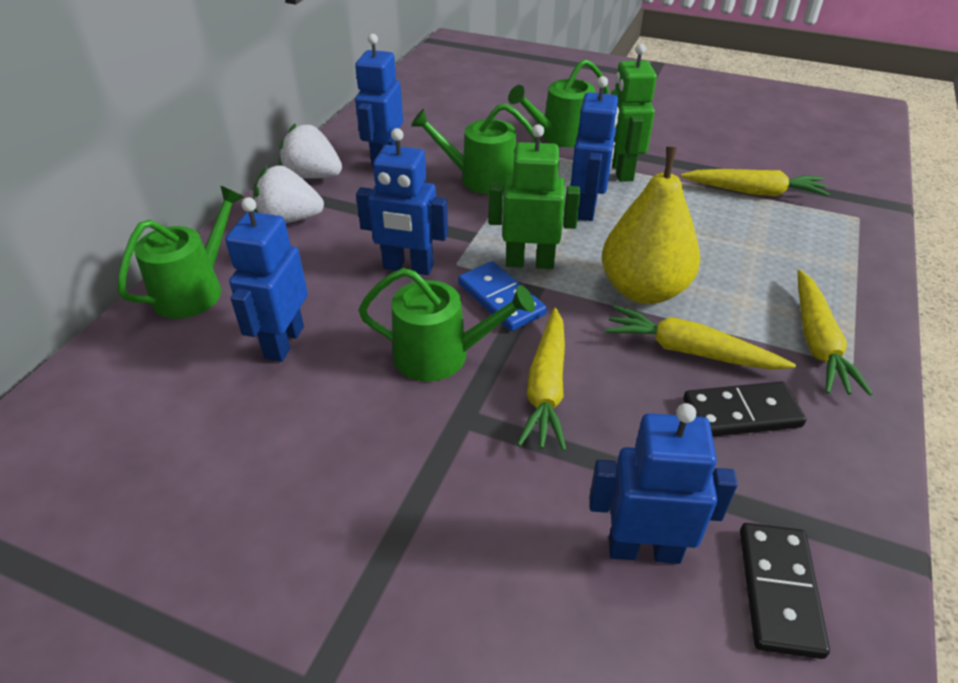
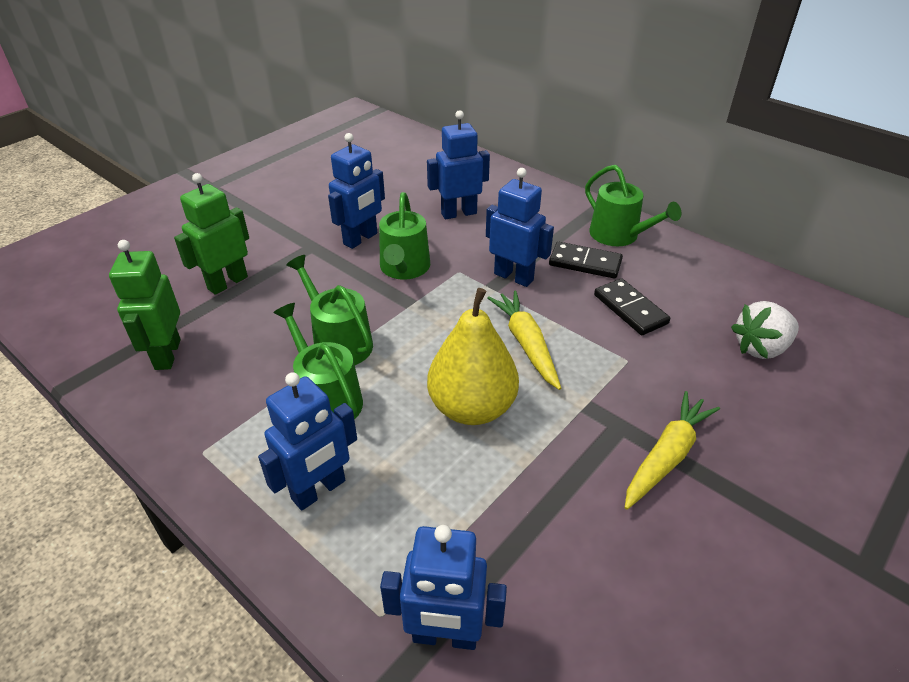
blue domino: [458,261,547,331] = 1 -> none = 0
white strawberry: [253,165,324,223] [279,124,342,179] = 2 -> [731,301,799,359] = 1
yellow carrot: [517,308,566,451] [604,306,796,370] [680,169,830,196] [798,270,873,396] = 4 -> [487,291,561,390] [625,391,720,510] = 2

